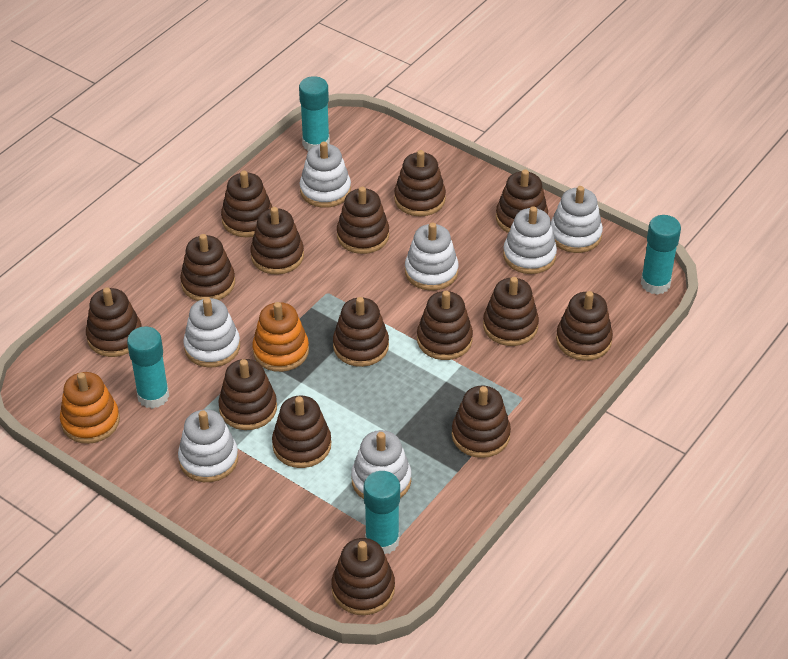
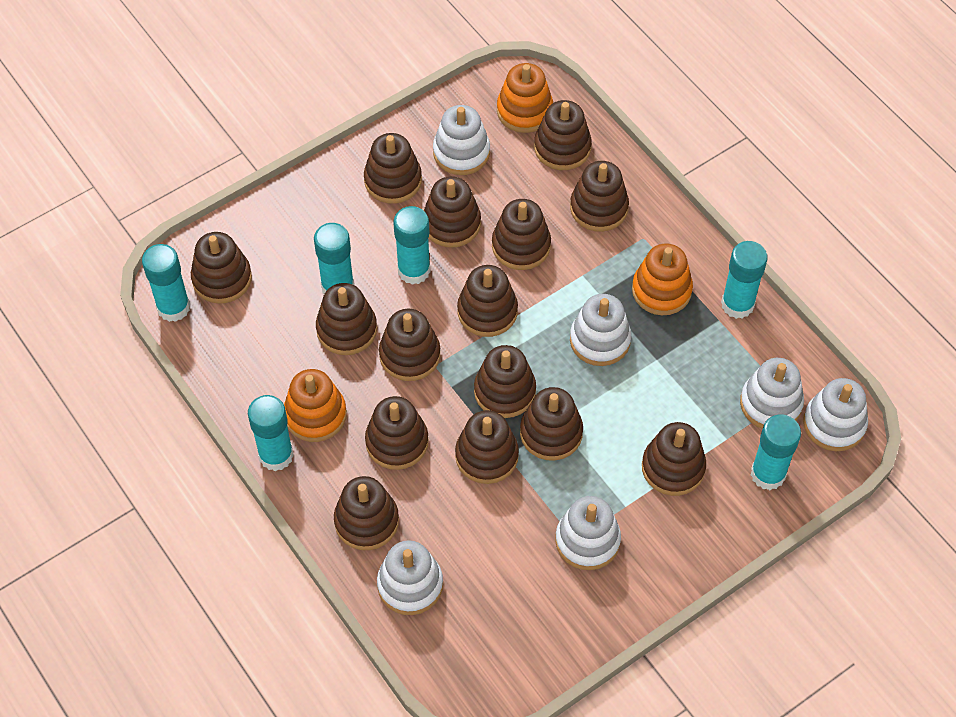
orange stacking toy: [60,372,120,444] [252,302,309,372] = 2 -> [284,369,347,442] [497,63,553,133] [632,244,693,315] = 3
turquoise glue stick: [127,326,169,409] [299,76,330,151] [363,471,400,554] [641,215,681,295] = 4 -> [142,244,190,322] [248,395,294,471] [314,223,354,294] [393,206,430,285] [721,241,768,319] [751,414,801,490] = 6
white stacking toy: [178,409,238,482] [183,298,240,368] [300,141,351,208] [351,430,411,499] [405,222,459,291] [503,206,557,274] [551,186,603,253] = 7 -> [377,540,443,615] [433,105,490,175] [555,496,621,570] [570,294,631,366] [740,358,804,429] [803,378,868,451] = 6

